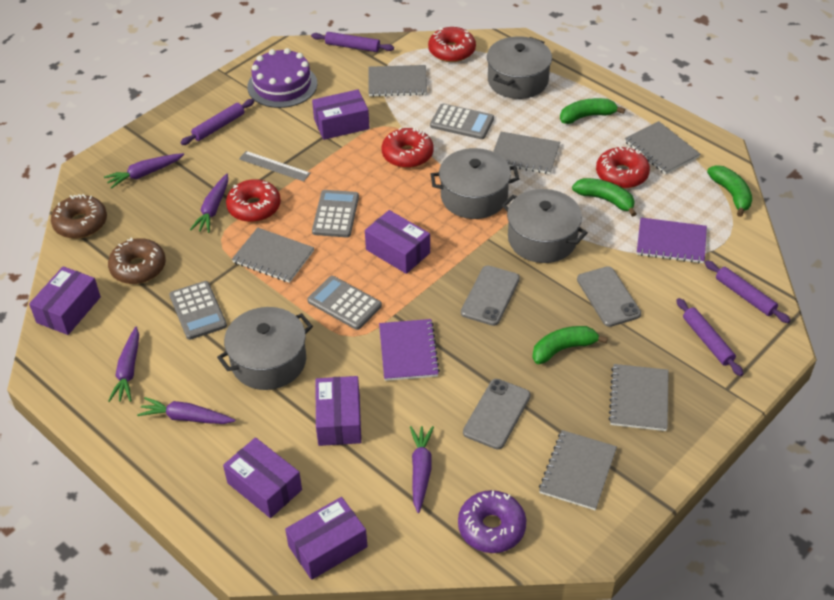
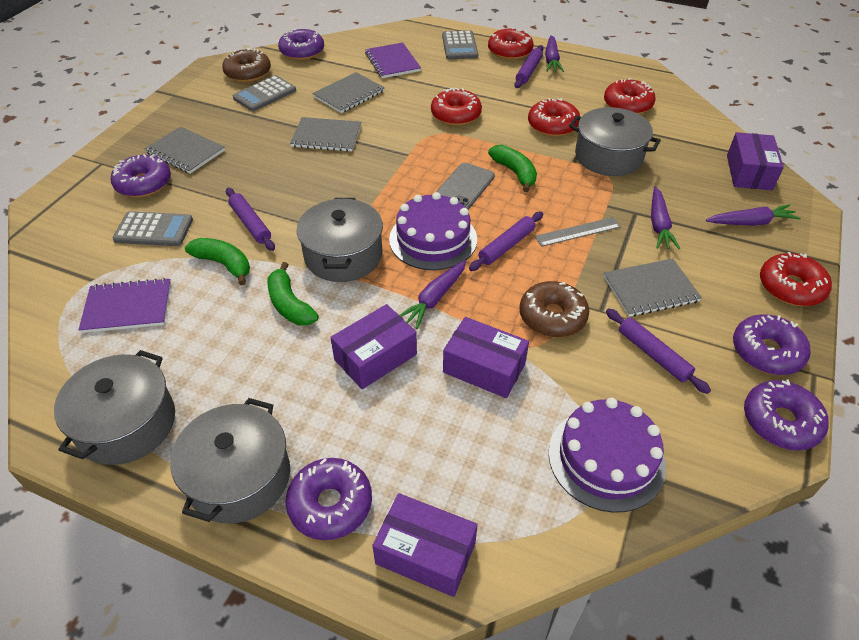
green banana: [532,326,608,364] [560,98,625,124] [572,178,636,217] [707,165,752,217] = 4 -> [185,238,250,285] [267,262,319,325] [488,145,537,192] = 3
grey calculator: [169,281,227,340] [307,276,382,330] [312,190,359,238] [430,104,494,139] = 4 -> [113,211,193,246] [233,75,296,111] [442,30,478,59] = 3
grey notebook: [232,227,314,283] [369,65,427,97] [493,132,560,174] [539,430,617,510] [608,364,669,431] [625,121,700,175] = 6 -> [145,126,225,174] [290,117,361,152] [312,72,385,113] [603,258,702,317] = 4
grey phone: [461,265,520,326] [463,379,531,450] [577,266,641,327] = 3 -> [436,163,495,210] = 1
purple box: [29,266,101,335] [223,437,302,518] [285,497,368,580] [312,89,370,140] [315,376,361,446] [365,210,430,274] = 6 -> [330,304,417,389] [373,493,478,597] [443,317,529,398] [727,132,784,190] = 4
purple cake: [247,48,317,108] = 1 -> [389,192,477,270] [549,398,666,513] = 2
purple carrot: [104,153,184,189] [108,327,139,402] [137,397,235,424] [190,174,228,233] [410,426,434,513] = 5 -> [400,260,466,329] [545,35,564,72] [651,187,680,250] [706,204,801,226] = 4
purple donut: [458,490,526,553] = 1 -> [111,154,171,197] [278,28,324,60] [286,458,372,540] [733,314,811,375] [744,380,829,450] = 5
red donut: [226,179,281,222] [382,127,434,168] [428,27,476,62] [596,147,650,189] = 4 -> [431,88,482,126] [488,28,534,60] [528,98,580,137] [604,78,655,114] [760,252,832,306] = 5

